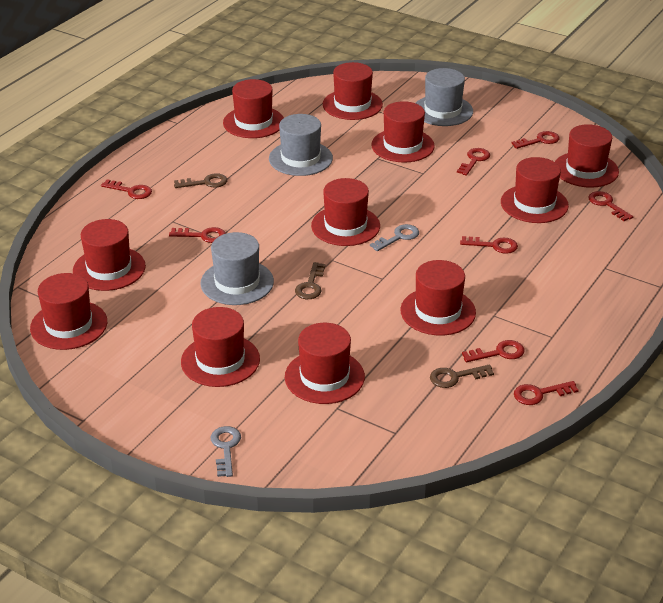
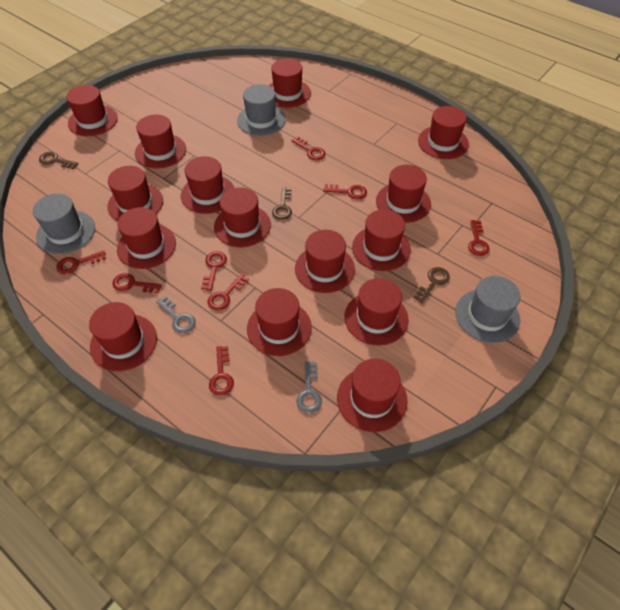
red hat: [30,273,107,350] [73,219,146,291] [181,307,260,387] [223,79,284,138] [285,323,365,404] [311,178,380,246] [323,62,383,120] [371,101,435,162] [400,260,476,335] [501,157,569,223] [555,124,619,188] = 11 -> [66,85,118,136] [89,302,157,371] [107,166,163,221] [117,207,176,269] [135,114,186,169] [181,156,234,214] [214,187,271,247] [247,288,312,356] [269,58,311,108] [295,230,355,293] [337,358,408,432] [344,278,408,346] [352,209,411,271] [376,165,431,223] [418,106,469,159] = 15

